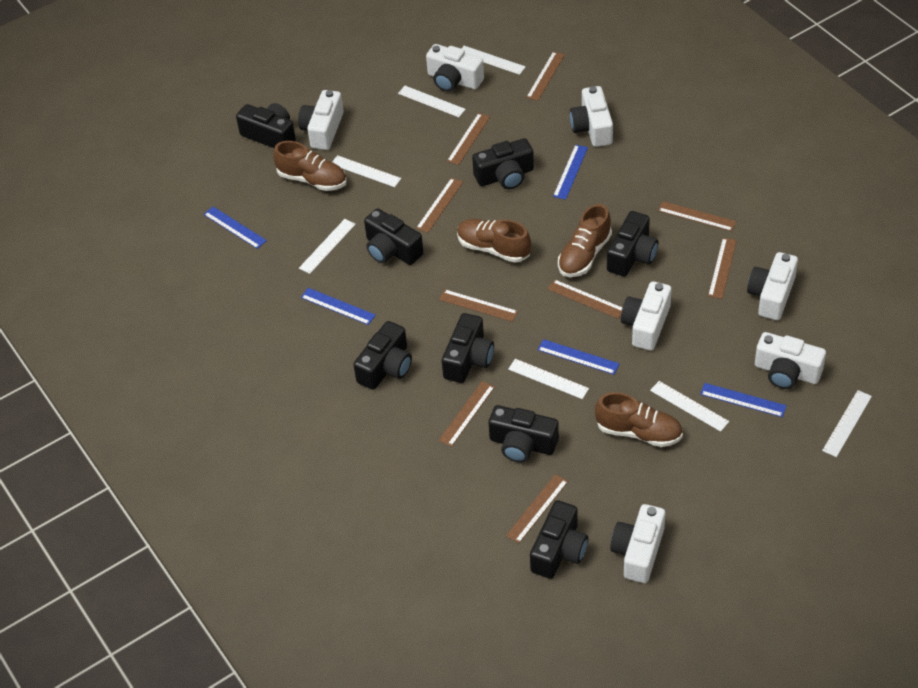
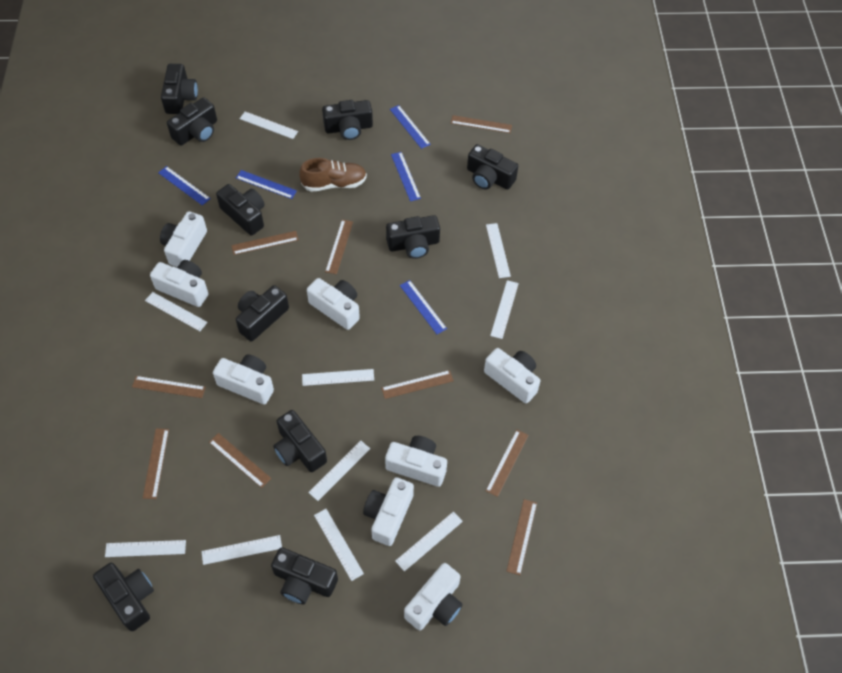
black camera: [236,103,296,148] [353,321,412,390] [364,208,424,265] [442,313,494,383] [472,138,534,189] [488,405,559,462] [530,500,588,579] [607,211,658,277] = 8 -> [93,563,154,631] [161,64,198,114] [167,97,217,146] [216,184,265,236] [236,285,289,341] [271,547,338,604] [273,410,327,472] [322,100,373,140] [386,215,440,259] [467,144,518,190] = 10
brown shoe: [273,141,347,191] [457,219,531,263] [558,204,612,277] [595,392,683,447] = 4 -> [299,158,367,192] = 1
white camera: [298,90,344,150] [426,44,484,92] [570,86,613,147] [610,504,665,583] [621,281,672,351] [747,252,798,320] [755,332,826,389] = 7 -> [150,260,208,307] [160,211,207,267] [213,354,274,405] [307,278,360,330] [363,477,414,546] [385,436,447,487] [404,563,463,631] [484,348,540,403] = 8
white ruler: [299,219,356,274] [332,155,401,187] [398,86,466,117] [461,46,526,75] [508,359,589,399] [650,381,729,432] [822,390,872,457] = 7 -> [105,540,186,557] [145,292,208,331] [201,535,282,565] [240,111,298,139] [302,369,374,386] [308,441,370,501] [314,509,364,581] [395,511,463,572] [486,223,511,278] [490,280,519,339] = 10

